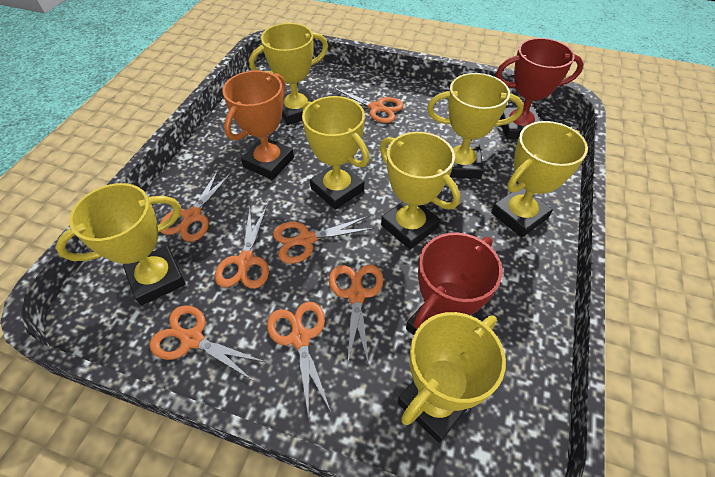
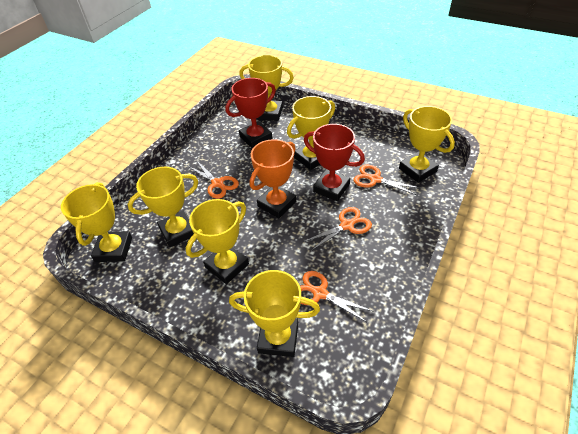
orange scissors: [150,305,265,380] [160,170,232,242] [215,206,269,289] [267,302,331,419] [273,216,374,264] [327,88,403,123] [329,265,383,366] = 7 -> [188,160,239,199] [300,271,374,323] [303,207,372,251] [353,165,420,196] = 4

